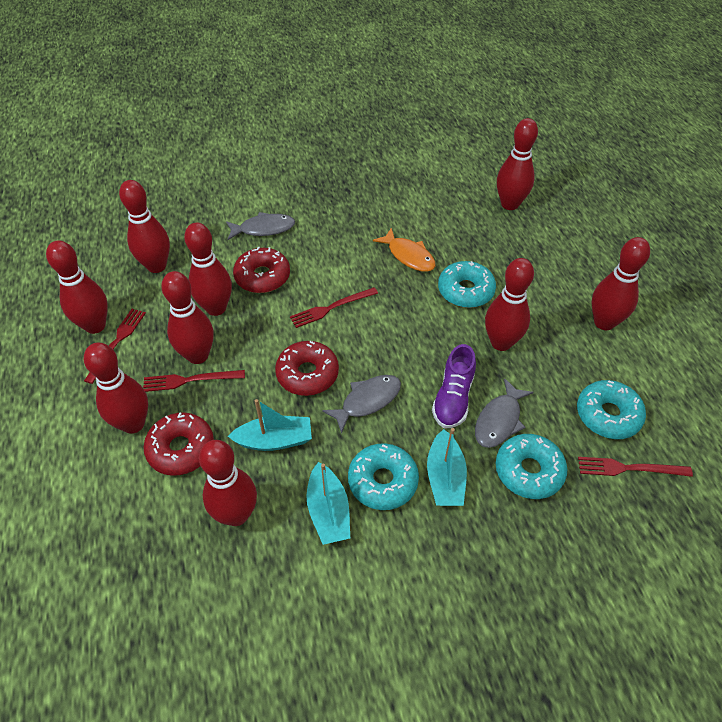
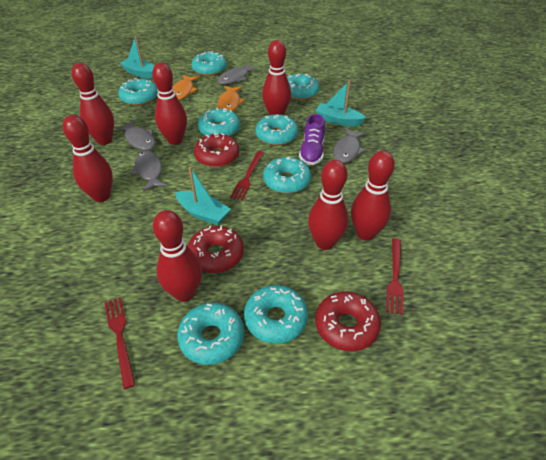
grey fish: [226,212,295,240] [322,375,401,434] [475,378,533,448] = 3 -> [115,120,155,150] [130,150,167,192] [218,64,258,84] [333,128,366,163] = 4
orange fish: [373,228,435,272] = 1 -> [172,75,200,100] [218,86,245,112] = 2
red bowling pin: [46,240,108,334] [84,343,148,434] [119,180,170,273] [161,271,214,364] [184,223,232,316] [199,440,257,526] [485,258,534,351] [497,118,538,210] [591,237,650,330] = 9 -> [63,115,113,202] [72,63,114,145] [152,63,187,145] [153,210,202,302] [262,40,291,115] [308,160,348,250] [351,151,395,241] = 7
red fork: [84,309,146,384] [143,370,245,392] [290,287,378,328] [578,457,693,477] = 4 -> [104,297,135,389] [230,151,264,200] [386,238,403,315] = 3
turquoise donut: [348,443,419,510] [438,261,496,308] [496,434,567,499] [577,380,646,439] = 4 -> [118,78,158,106] [177,303,244,365] [191,51,227,76] [198,108,240,136] [244,285,308,344] [256,114,298,146] [263,157,311,194] [287,74,319,100] = 8

